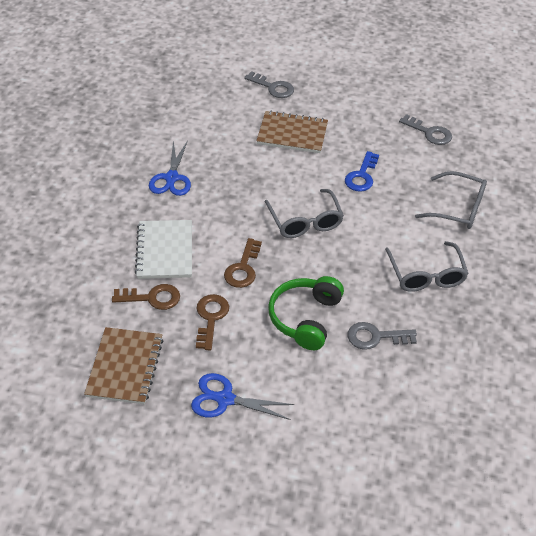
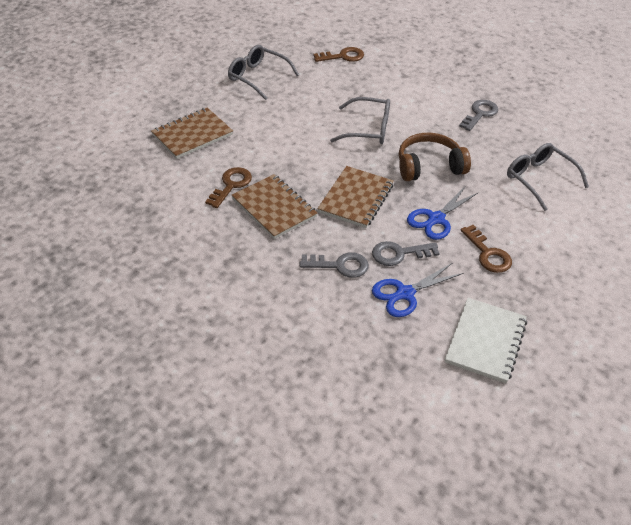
blue key: [345,151,379,192] = 1 -> none = 0
brown headphones: none = 0 -> [399,133,471,181] = 1
brown notebook: [84,327,163,404] [256,111,328,153] = 2 -> [151,108,233,159] [232,174,317,239] [317,166,394,228] = 3
green headphones: [268,276,344,350] = 1 -> none = 0

